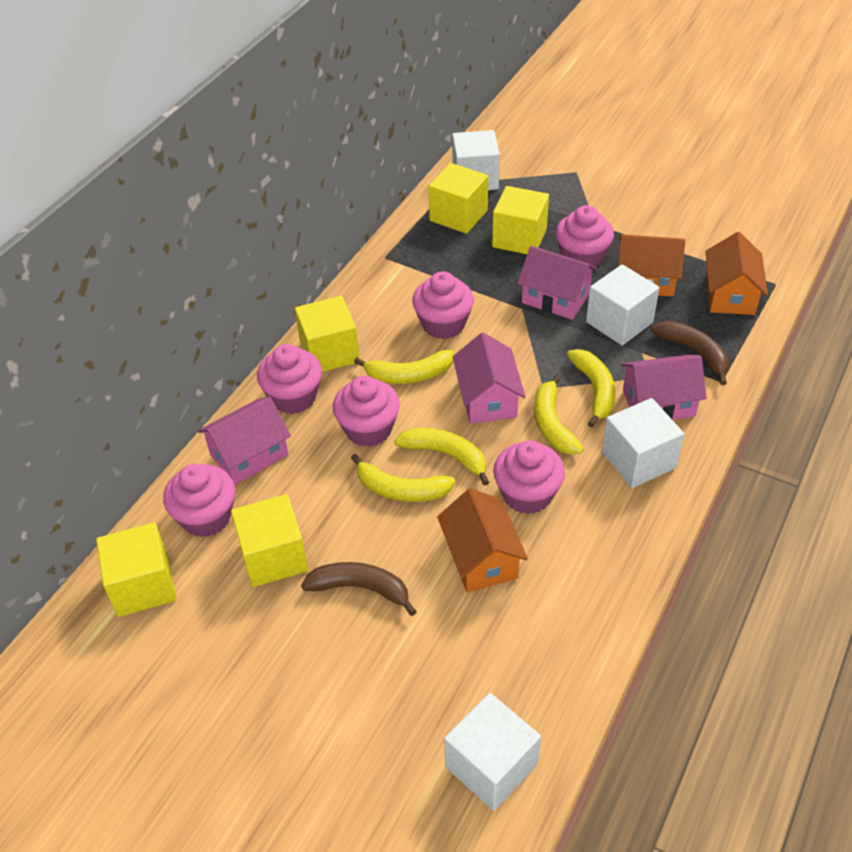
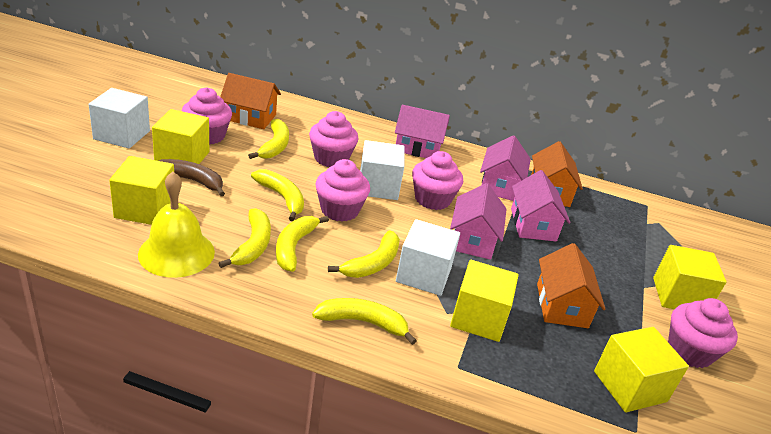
brown banana: [301,562,417,616] [651,321,729,385] = 2 -> [159,159,225,196] = 1
pink cupcake: [163,464,235,537] [257,344,322,414] [333,376,400,447] [412,271,474,339] [493,440,565,514] [555,205,614,267] = 6 -> [182,87,232,145] [309,111,358,167] [315,159,370,222] [412,151,463,210] [668,298,738,368] = 5
white cube: [444,693,541,811] [452,130,500,190] [586,264,660,346] [602,398,684,488] = 4 -> [89,88,150,149] [360,140,405,200] [396,219,460,296] = 3
yellow banana: [351,454,455,502] [354,350,454,384] [394,428,490,486] [534,373,584,455] [567,349,615,427] = 5 -> [218,209,271,268] [248,119,289,159] [251,169,304,221] [276,216,329,272] [312,298,417,345] [328,230,400,278] = 6
yellow bell: none = 0 -> [138,171,215,278] = 1

